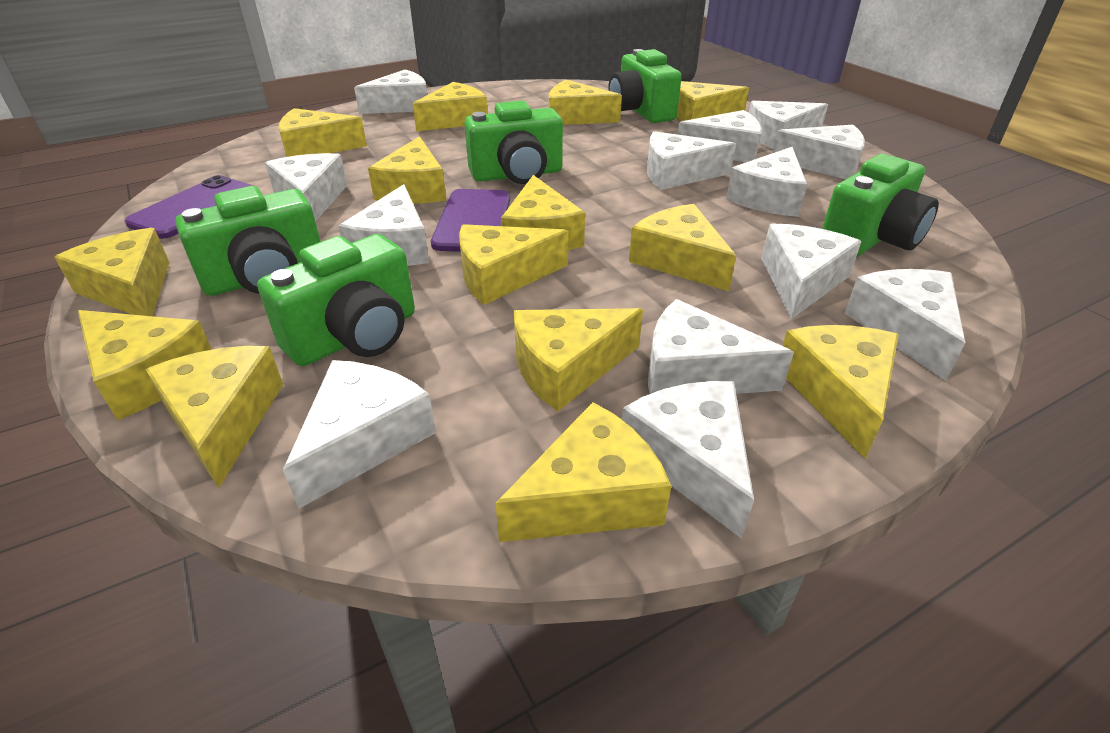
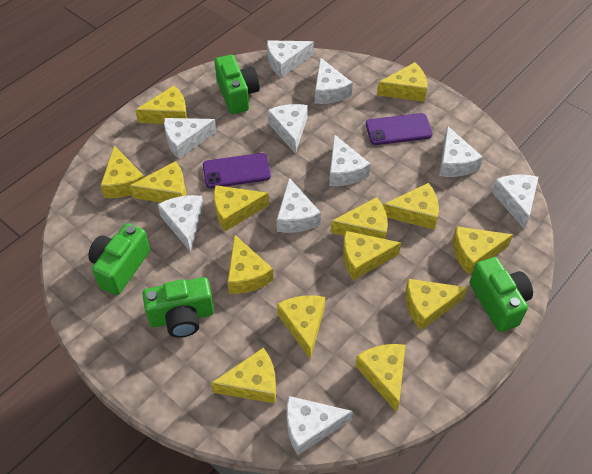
green camera: [175,186,321,296] [257,234,415,366] [464,100,563,184] [608,49,682,123] [822,154,939,257] = 5 -> [88,223,150,295] [142,277,214,338] [215,55,260,114] [470,257,533,332] = 4
white cheese: [265,153,347,222] [283,360,436,509] [338,184,429,266] [354,70,427,114] [622,381,754,539] [647,131,736,190] [648,299,794,394] [678,110,762,162] [726,147,807,217] [749,101,828,149] [761,224,862,319] [772,125,865,179] [845,269,965,381] = 13 -> [158,195,204,251] [164,118,217,159] [267,40,314,78] [267,104,308,154] [277,178,321,233] [287,396,353,455] [315,57,353,104] [329,134,371,186] [439,126,483,177] [492,174,539,229] = 10

